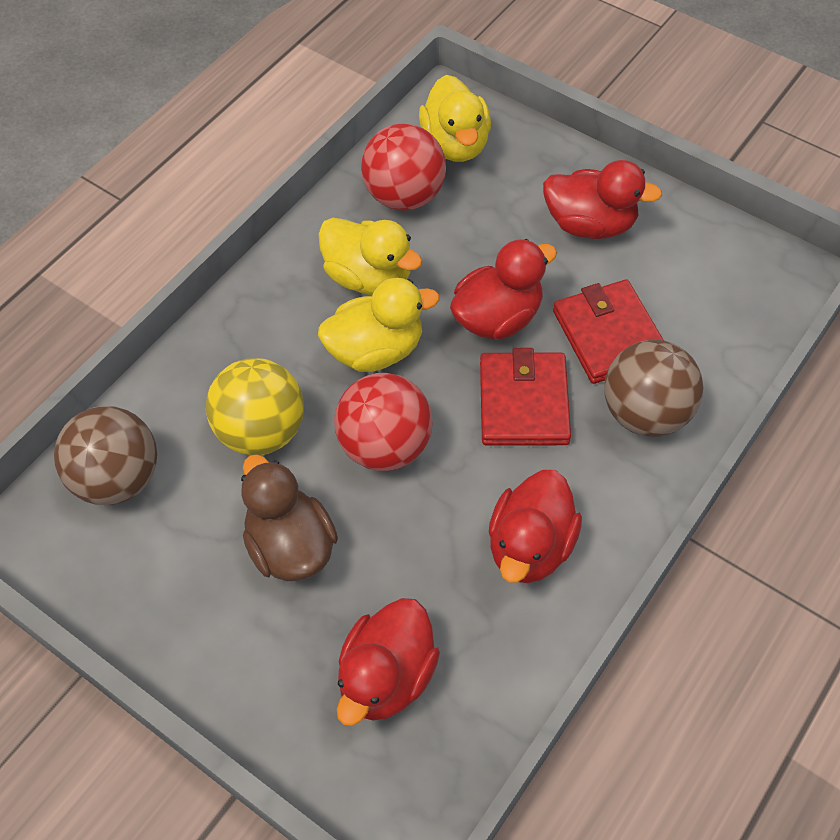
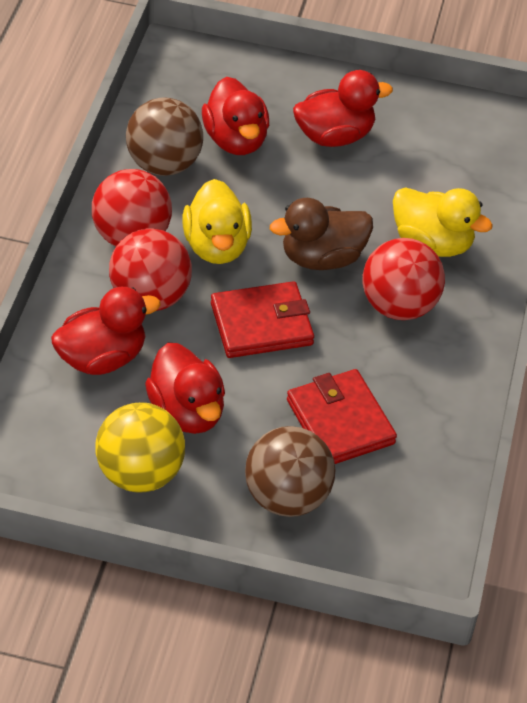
red ball: [334,373,432,471] [361,124,446,211] = 2 -> [92,169,172,246] [109,229,192,311] [362,238,445,320] = 3
yellow duck: [318,218,423,295] [318,278,440,372] [419,75,491,162] = 3 -> [182,179,252,264] [393,187,493,257] = 2

